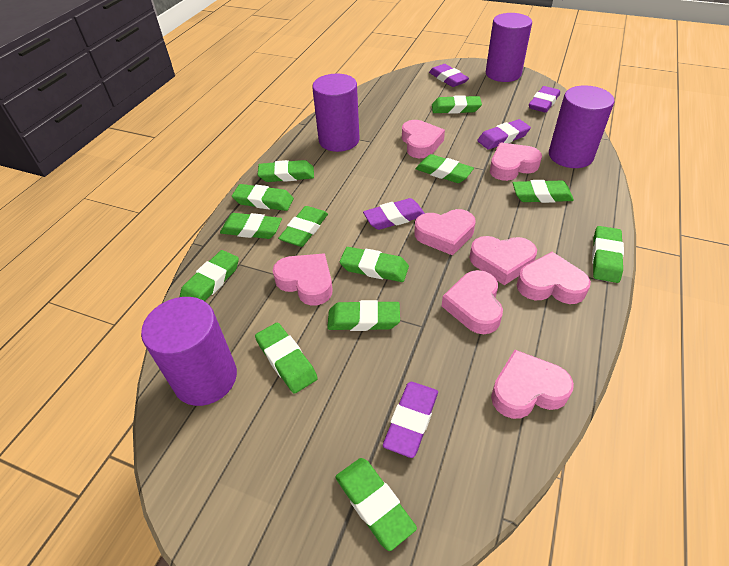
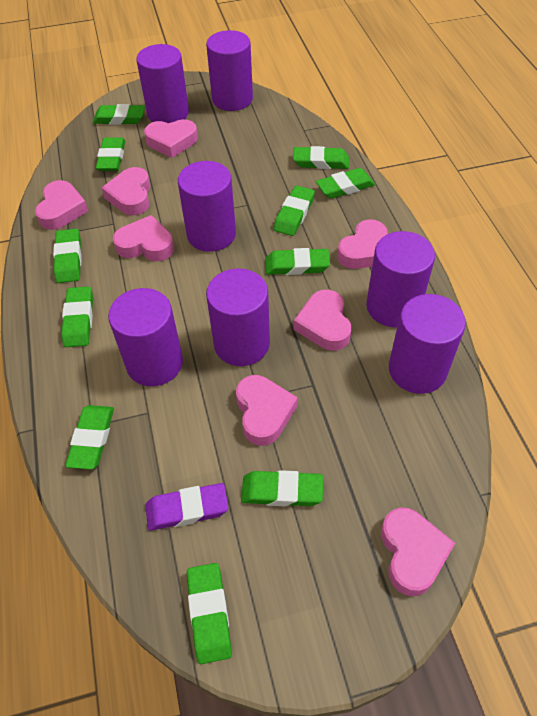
green eraser: [179,250,239,301] [220,213,282,239] [232,184,294,211] [255,323,318,394] [258,160,314,182] [278,206,328,247] [327,300,400,331] [335,458,417,551] [340,247,409,282] [416,154,474,183] [432,95,482,114] [513,180,574,203] [592,226,624,283] = 13 -> [53,229,82,283] [61,287,93,347] [65,405,114,470] [93,104,145,125] [96,137,125,171] [187,563,232,664] [241,470,323,506] [265,248,330,275] [274,186,315,236] [293,146,349,169] [316,168,375,199] = 11
purple cylinder: [141,297,237,406] [312,74,360,152] [486,13,532,82] [549,85,614,168] = 4 -> [108,288,183,386] [136,44,189,123] [178,161,236,252] [206,30,253,111] [206,269,270,366] [366,231,435,327] [389,294,466,394] = 7
purple eraser: [363,198,425,230] [383,382,438,458] [429,64,469,87] [477,119,531,150] [529,86,560,113] = 5 -> [145,483,228,531] = 1

